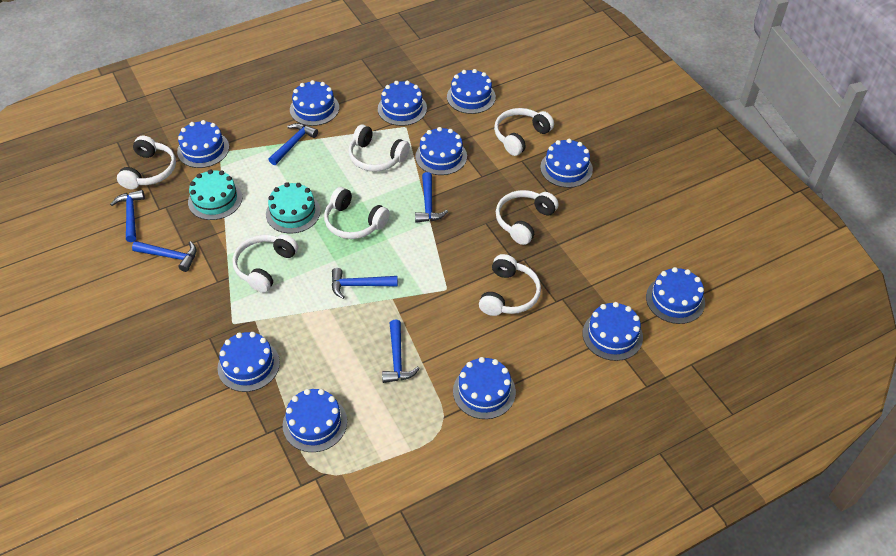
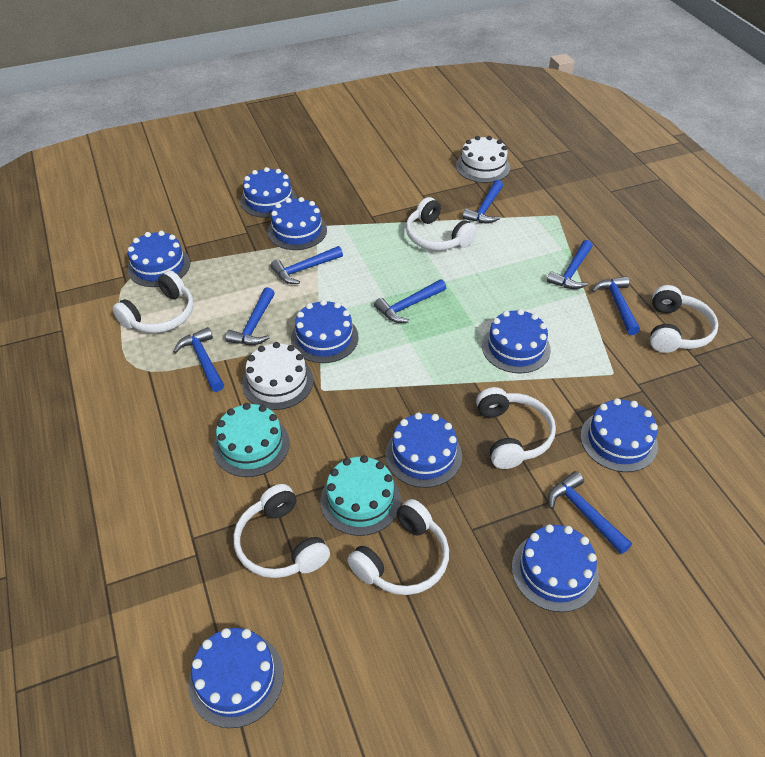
blue cake: [177,120,229,168] [217,332,280,392] [283,389,347,452] [290,80,339,126] [378,81,427,126] [415,127,467,175] [447,69,496,114] [453,357,516,419] [540,139,593,188] [583,302,643,361] [646,267,705,324] = 11 -> [127,231,190,287] [188,628,284,728] [240,167,297,218] [268,197,327,250] [291,300,359,363] [385,412,462,488] [482,309,551,373] [512,524,599,612] [581,398,658,472] = 9
blue hammer: [110,190,145,242] [132,241,196,272] [268,123,318,165] [332,268,398,299] [382,320,420,383] [415,172,448,223] = 6 -> [173,327,224,392] [225,287,275,345] [270,246,343,284] [374,279,446,323] [463,180,503,224] [547,240,593,289] [548,471,632,554] [592,276,640,335] = 8
white cake: none = 0 -> [242,342,314,410] [456,136,510,183] = 2
white headphones: [117,136,176,189] [232,234,298,293] [324,187,390,239] [348,124,410,172] [479,254,541,316] [494,108,554,156] [496,190,558,245] = 7 -> [112,271,194,333] [233,484,330,578] [347,499,449,595] [406,197,477,250] [476,387,556,469] [650,285,718,353] = 6

